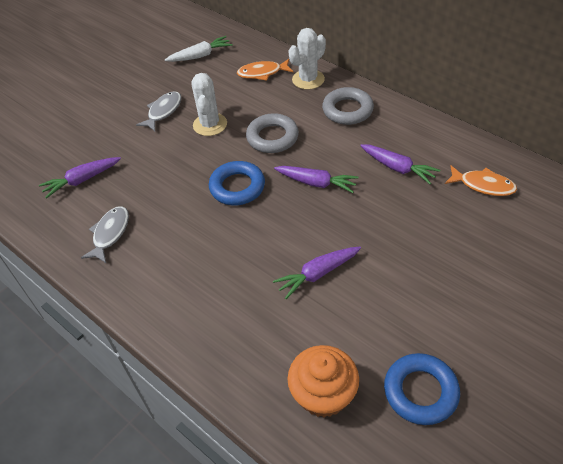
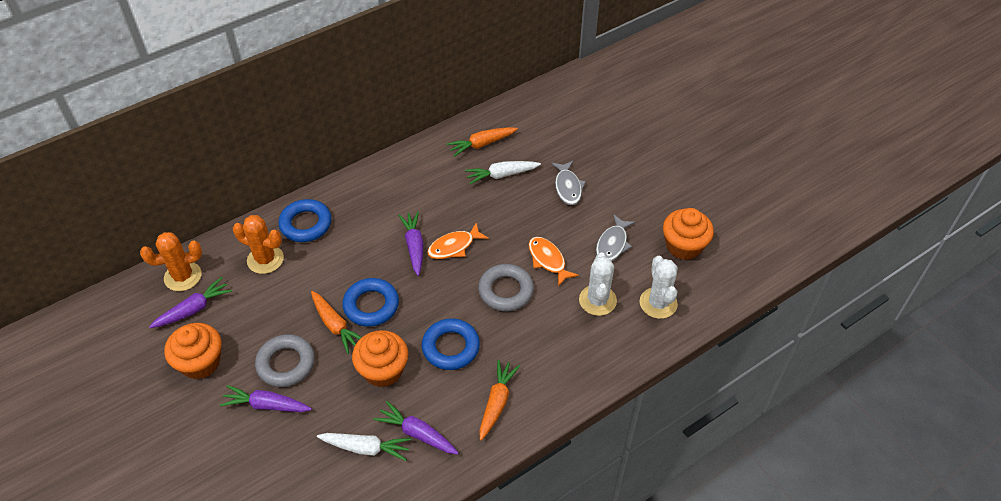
blue ring: [209,161,265,205] [384,353,460,425] = 2 -> [278,199,332,242] [342,278,399,327] [422,318,480,370] = 3
orange cactus: none = 0 -> [140,232,202,291] [233,215,284,274] = 2
orange carrot: none = 0 -> [311,291,362,354] [447,127,518,157] [479,359,520,441] = 3
orange cupcake: [287,345,359,417] = 1 -> [164,323,222,379] [352,330,408,387] [663,208,714,260] = 3
white carrot: [165,36,232,62] = 1 -> [317,433,411,461] [465,161,541,184] = 2

